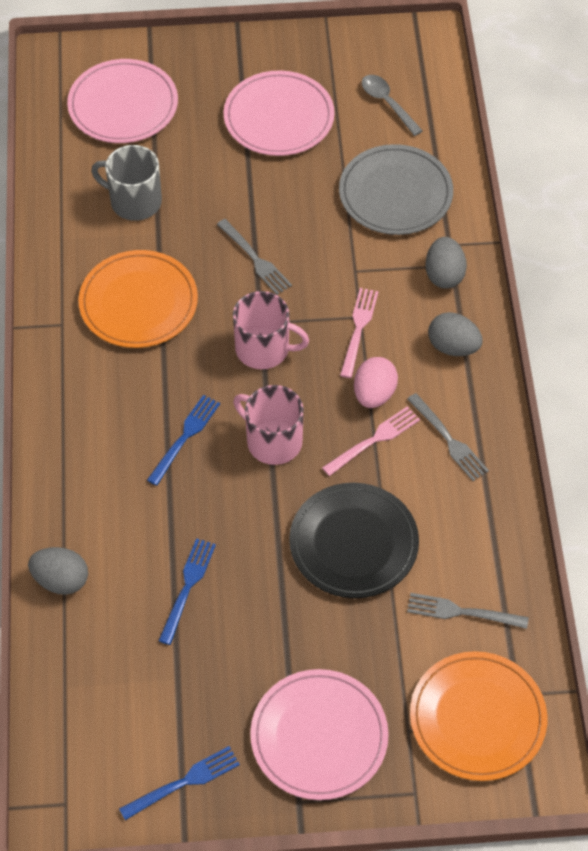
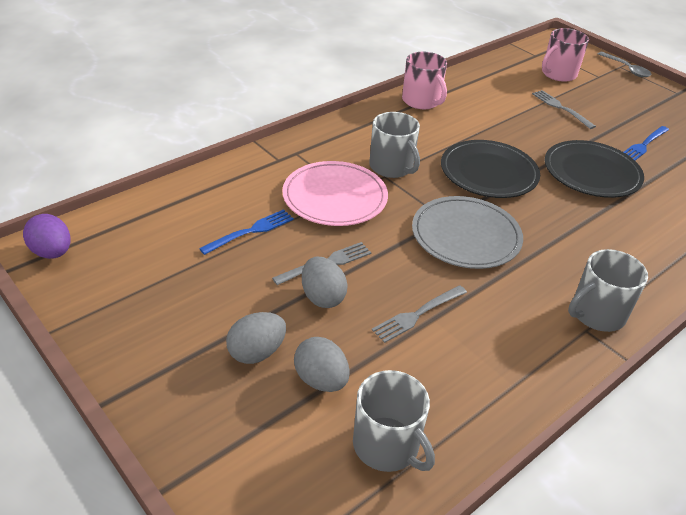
black plate: [289,483,419,598] = 1 -> [441,140,540,198] [545,140,644,198] = 2
blue fork: [119,746,240,820] [147,395,220,486] [159,538,216,645] = 3 -> [199,209,294,255] [624,126,669,160] = 2
grey mug: [91,145,162,221] = 1 -> [353,370,435,472] [369,112,420,178] [568,249,648,332] = 3
orange plate: [78,250,198,348] [410,651,547,781] = 2 -> none = 0
pink egg: [354,357,398,408] = 1 -> none = 0
pink fork: [322,406,420,476] [340,288,378,378] = 2 -> none = 0
pink plate: [67,59,178,143] [223,70,335,156] [250,669,389,800] = 3 -> [282,161,388,226] = 1
purple egg: none = 0 -> [23,214,71,259] = 1

